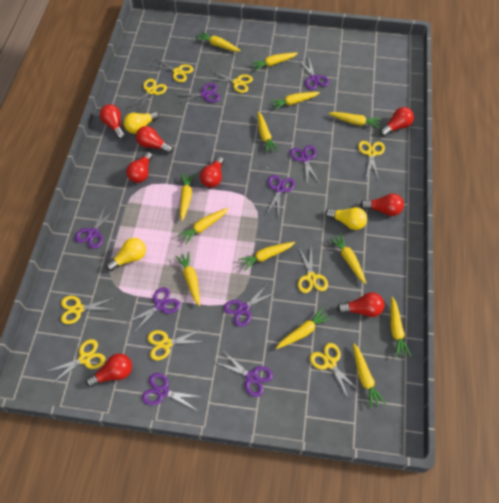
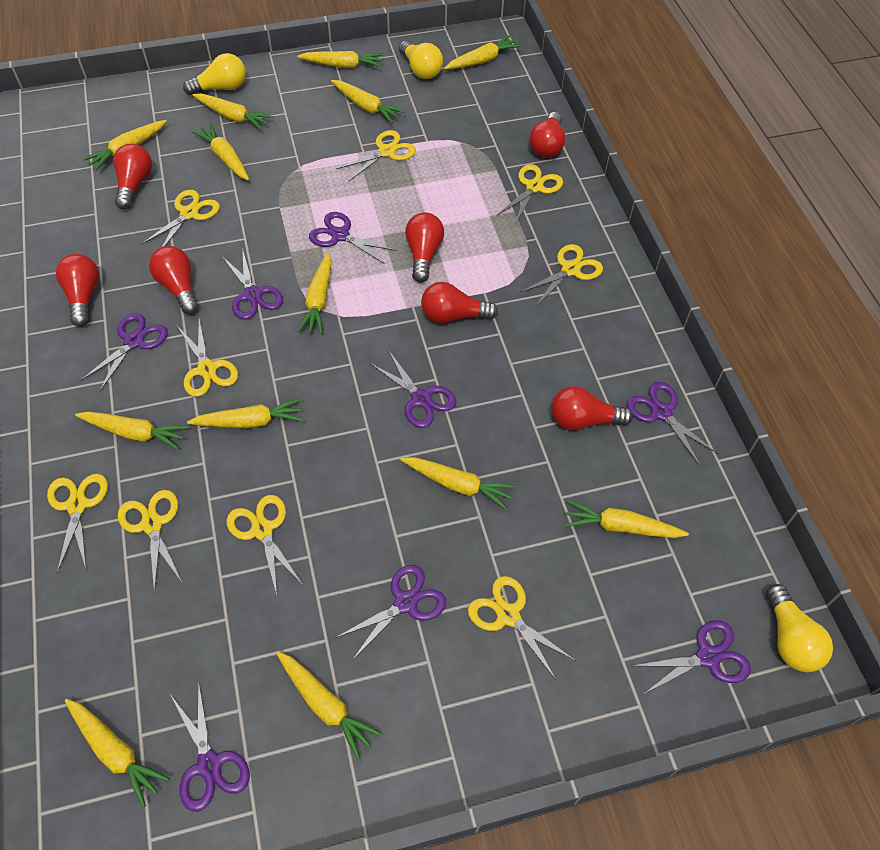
purple scissors: [75,205,117,249] [126,287,180,333] [142,373,202,411] [176,83,220,104] [215,351,273,397] [224,285,277,327] [267,175,295,217] [290,145,320,185] [298,59,329,90] = 9 -> [80,313,168,392] [170,683,250,812] [222,248,283,319] [309,212,397,264] [335,565,447,659] [370,350,456,428] [627,382,718,466] [632,620,751,694] = 8
red light bulb: [86,354,132,387] [100,104,125,139] [126,152,153,183] [136,126,173,154] [200,156,224,188] [337,292,384,317] [360,194,404,216] [380,107,414,137] = 8 -> [56,254,99,327] [113,144,152,210] [149,246,198,314] [405,212,444,283] [421,282,498,323] [529,112,566,158] [551,386,633,430] = 7

